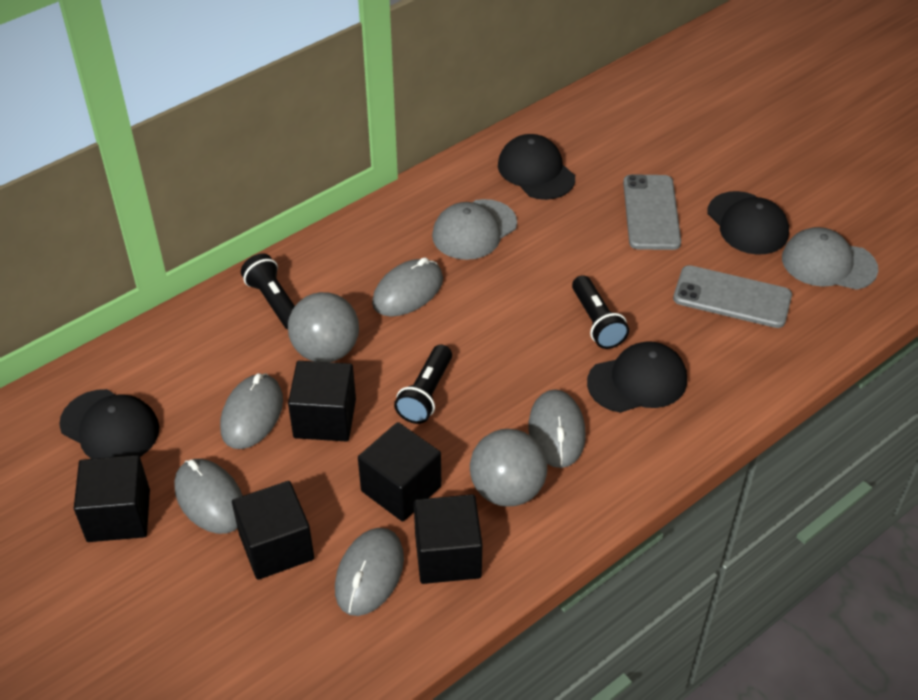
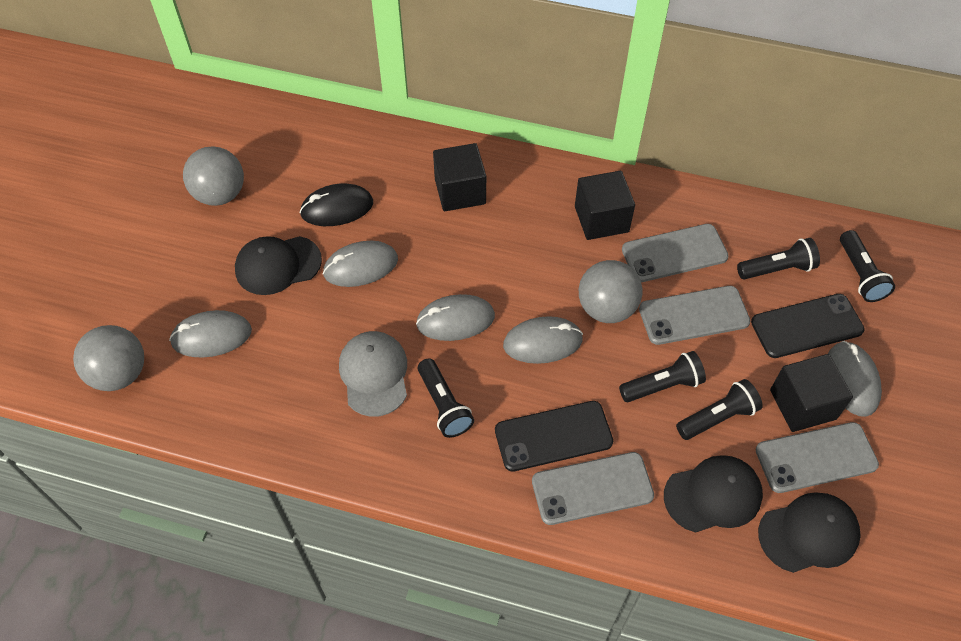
black cap: [59,389,159,459] [498,134,575,200] [587,341,687,413] [707,191,789,255] = 4 -> [235,236,322,295] [664,455,763,533] [758,492,861,573] = 3
black cube: [74,455,150,542] [232,481,314,580] [288,361,356,442] [358,422,441,522] [414,494,482,584] = 5 -> [433,143,486,211] [575,171,635,240] [770,354,853,432] = 3
black flashlight: [241,254,295,330] [394,345,452,424] [572,275,629,349] = 3 -> [418,358,474,438] [619,351,706,402] [676,379,763,440] [737,238,820,279] [840,230,895,302] = 5
black mouse: none = 0 -> [300,184,373,226] = 1
black phone: none = 0 -> [495,401,613,472] [751,294,865,358] = 2
grey ball: [288,292,359,362] [470,429,547,507] = 2 -> [73,325,144,391] [183,146,244,206] [579,260,642,323] = 3
grey cap: [432,199,517,260] [782,227,878,290] = 2 -> [339,331,407,417] = 1
grey phone: [623,174,681,250] [673,265,792,328] = 2 -> [532,452,654,525] [622,224,729,282] [639,286,750,345] [756,422,879,493] = 4

